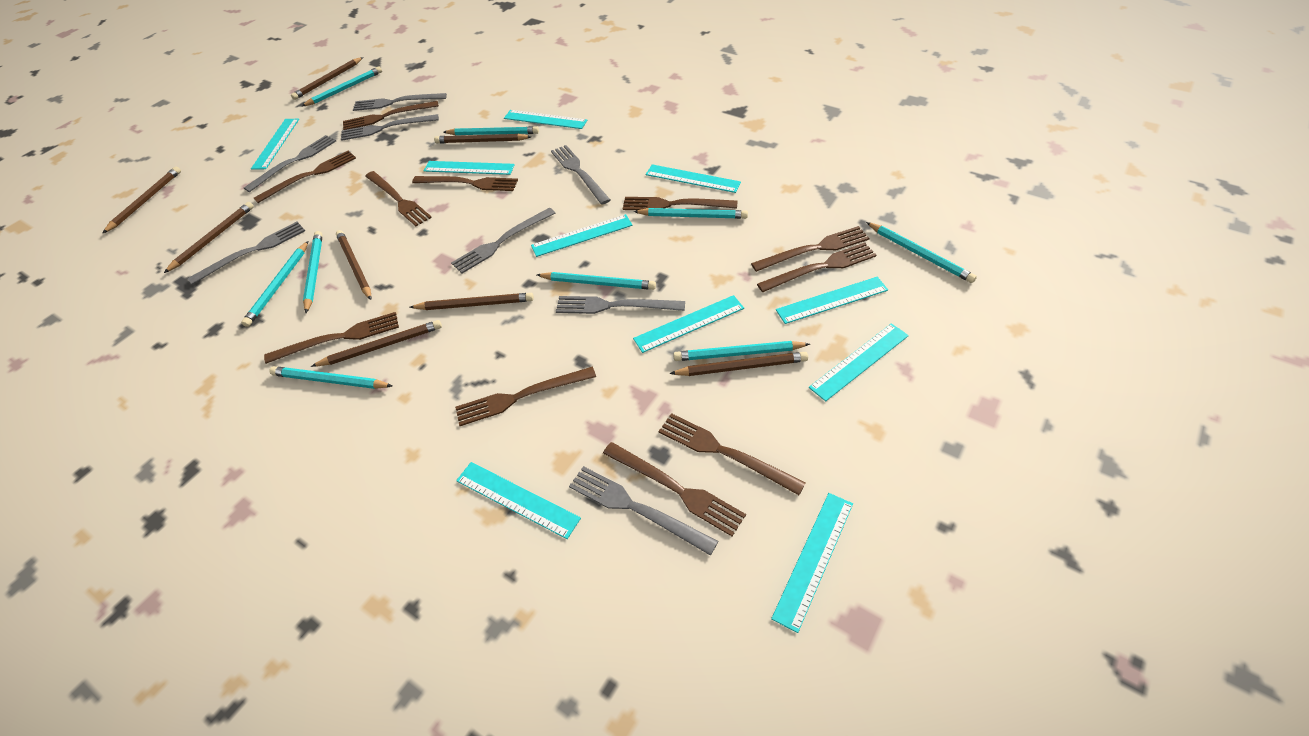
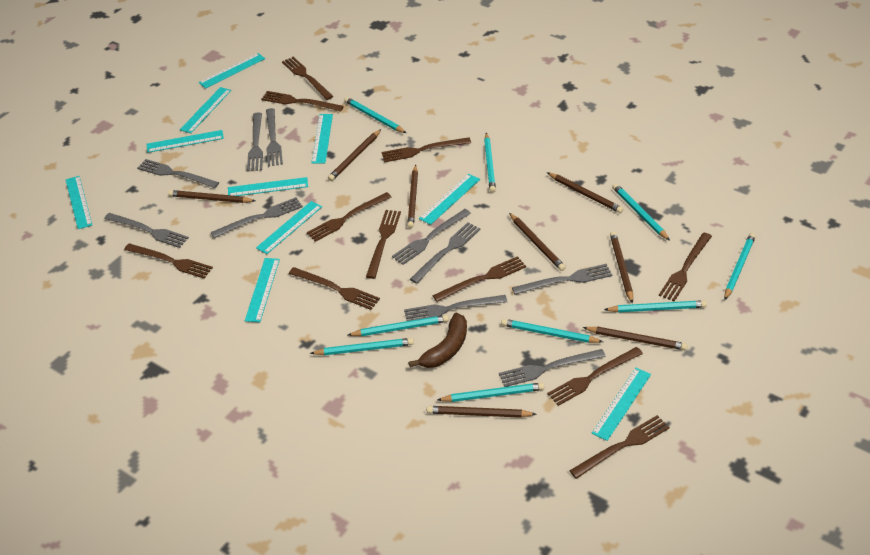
brown banana: none = 0 -> [409,313,467,368] = 1
grey fork: [188,222,305,285] [244,135,336,192] [341,114,439,141] [353,93,447,111] [451,208,555,274] [551,145,610,205] [556,296,685,314] [569,466,718,556] = 8 -> [104,213,189,248] [137,159,219,188] [211,197,303,238] [247,112,263,172] [266,108,283,166] [392,209,471,265] [404,295,507,321] [410,222,481,284] [499,349,606,387] [512,264,612,295] = 10

